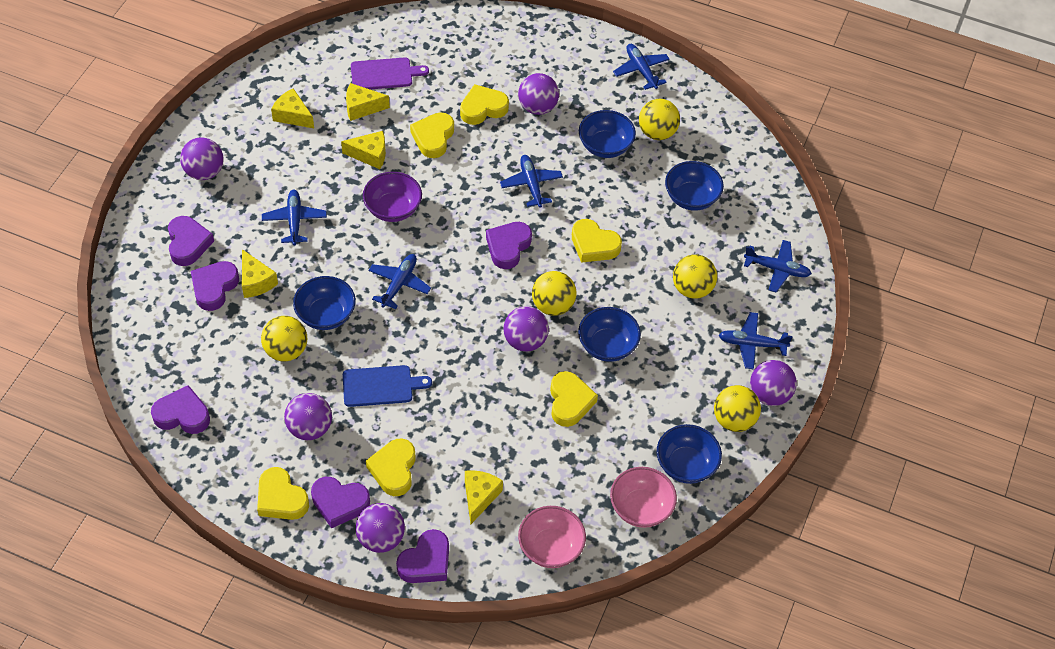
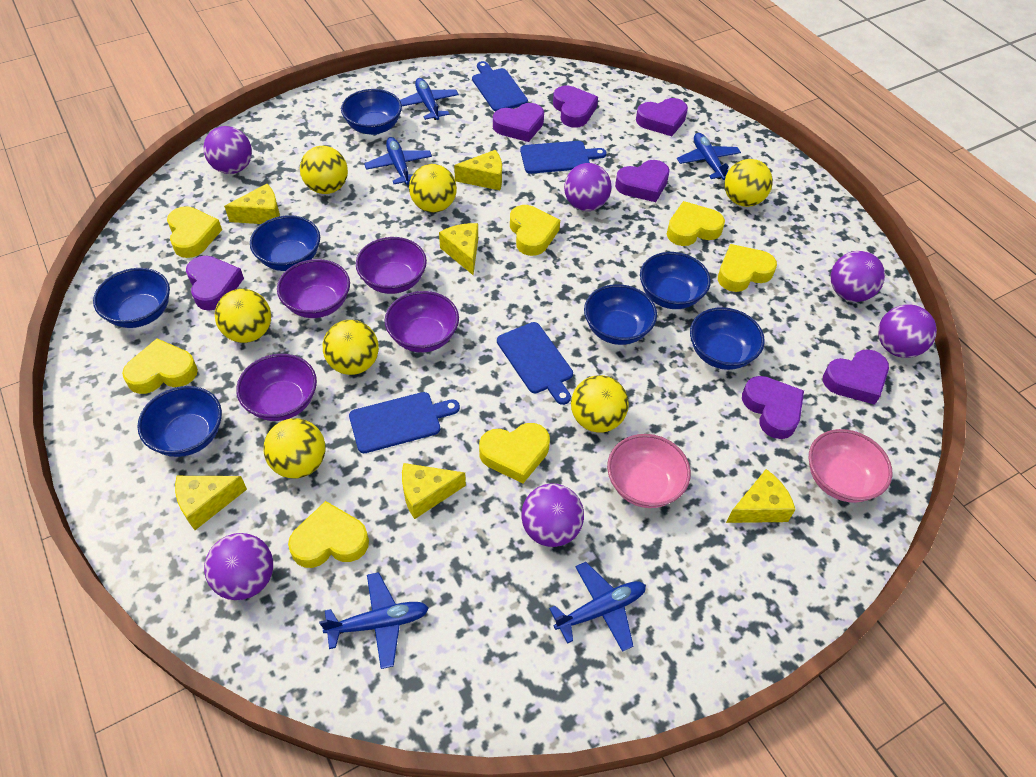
blue bowl: [293,276,356,330] [578,307,641,362] [579,110,636,158] [657,424,722,484] [665,161,724,211] = 5 -> [93,268,170,328] [137,386,222,457] [250,215,320,271] [341,89,402,135] [584,284,657,345] [640,252,711,309] [690,307,765,370] = 7
blue cutting board: [343,365,432,407] = 1 -> [349,392,460,453] [472,61,528,112] [497,322,573,405] [520,141,606,174] = 4
blue plane: [262,190,327,245] [368,254,431,309] [500,155,563,208] [613,44,670,90] [719,312,792,369] [744,240,812,292] = 6 -> [319,572,429,669] [364,137,432,185] [400,78,459,120] [549,562,646,652] [677,133,741,180] = 5
purple bowl: [363,172,422,222] = 1 -> [236,354,317,421] [277,259,350,318] [356,237,427,294] [385,291,459,353] = 4
purple cutting board: [351,57,429,90] = 1 -> none = 0
purple heart: [151,385,210,434] [168,216,214,266] [191,261,239,311] [311,477,370,528] [396,529,449,583] [486,222,532,269] = 6 -> [186,256,244,311] [493,103,544,142] [553,86,598,128] [615,160,670,202] [636,98,688,136] [742,376,804,439] [823,349,889,405] = 7
yellow ball: [261,316,307,362] [532,271,577,316] [639,99,680,140] [673,254,717,299] [714,385,761,432] = 5 -> [215,289,271,343] [263,418,326,479] [300,146,348,194] [323,320,379,375] [409,164,457,213] [571,375,629,433] [724,159,773,207] = 7
yellow cheese: [242,249,278,298] [271,88,314,128] [341,131,386,169] [346,83,390,121] [465,470,503,524] = 5 -> [175,476,247,530] [224,184,280,224] [402,463,466,519] [439,223,478,275] [454,150,502,190] [726,469,796,523] = 6
yellow heart: [257,467,309,520] [366,438,416,496] [410,113,454,158] [460,84,509,125] [550,371,598,427] [572,219,622,263] = 6 -> [122,338,198,394] [167,206,222,258] [288,501,369,568] [479,423,550,483] [510,205,560,256] [667,201,725,246] [718,244,777,292] = 7

